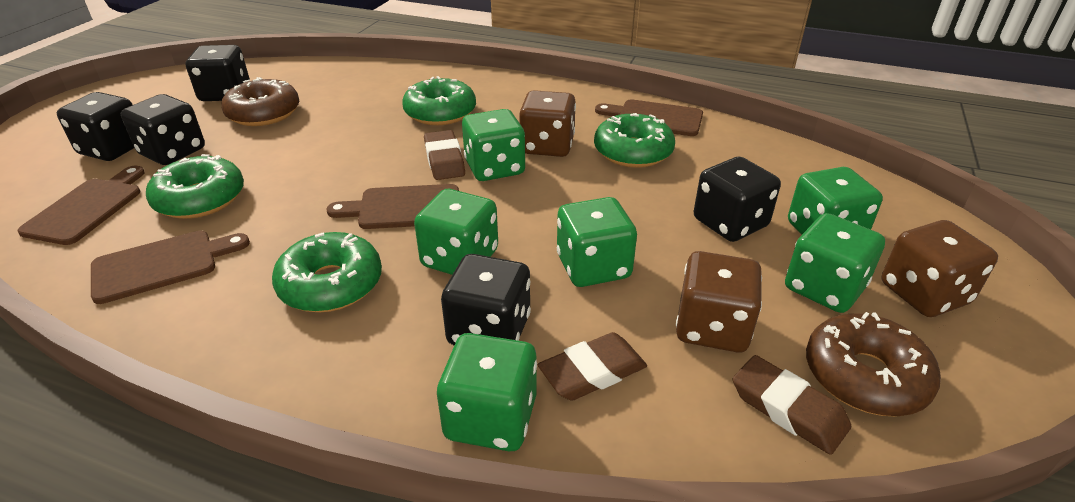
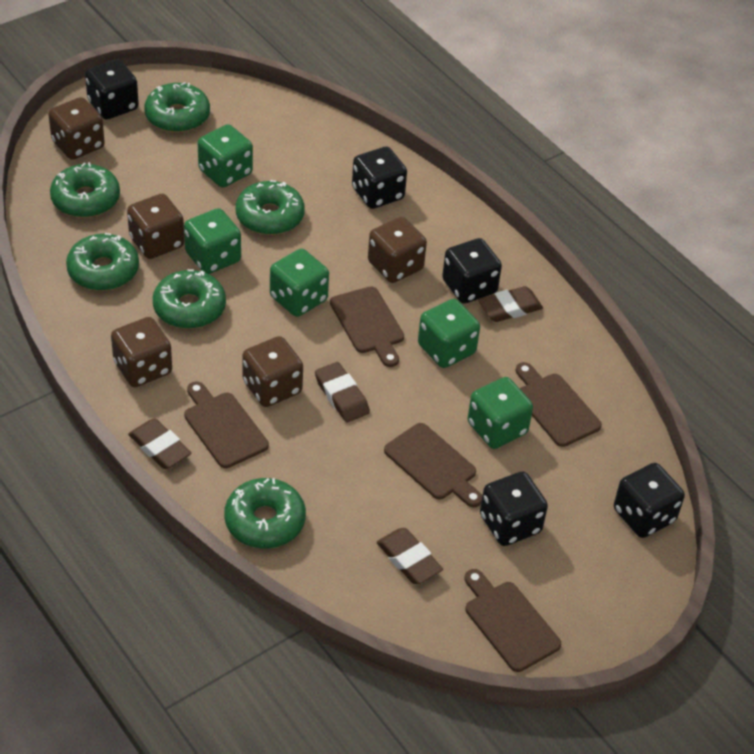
brown cutting board: [17,166,145,245] [91,231,250,304] [327,184,459,229] [595,99,703,136] = 4 -> [184,381,269,468] [330,286,404,367] [384,423,482,507] [464,569,561,672] [516,362,602,447] = 5
brown dice: [519,90,576,157] [676,251,762,352] [881,220,998,317] = 3 -> [48,97,105,160] [111,317,172,387] [127,194,184,259] [242,336,303,407] [368,217,427,283] = 5
brown donut: [221,77,299,126] [806,312,941,416] = 2 -> none = 0
brown eraser: [424,130,465,180] [538,332,647,400] [732,355,851,455] = 3 -> [128,418,192,469] [315,362,370,422] [376,528,443,584] [478,286,543,322] = 4
green dice: [414,189,498,275] [437,333,537,451] [462,109,525,181] [557,197,637,287] [785,213,885,313] [788,167,883,234] = 6 -> [184,208,241,274] [198,124,253,188] [270,249,329,317] [418,299,480,368] [468,377,533,449] = 5
green donut: [146,154,244,219] [272,232,382,312] [402,76,476,125] [594,113,675,168] = 4 -> [50,162,120,218] [66,233,139,291] [144,82,210,133] [153,269,226,329] [224,478,306,548] [236,180,305,235] = 6

